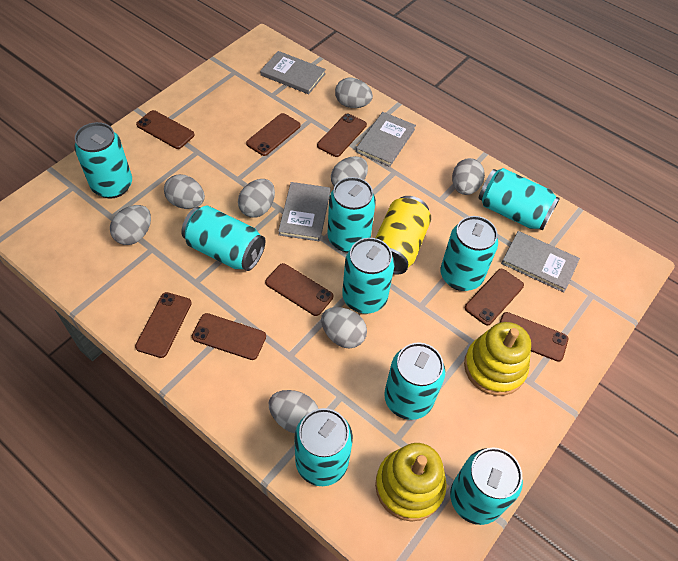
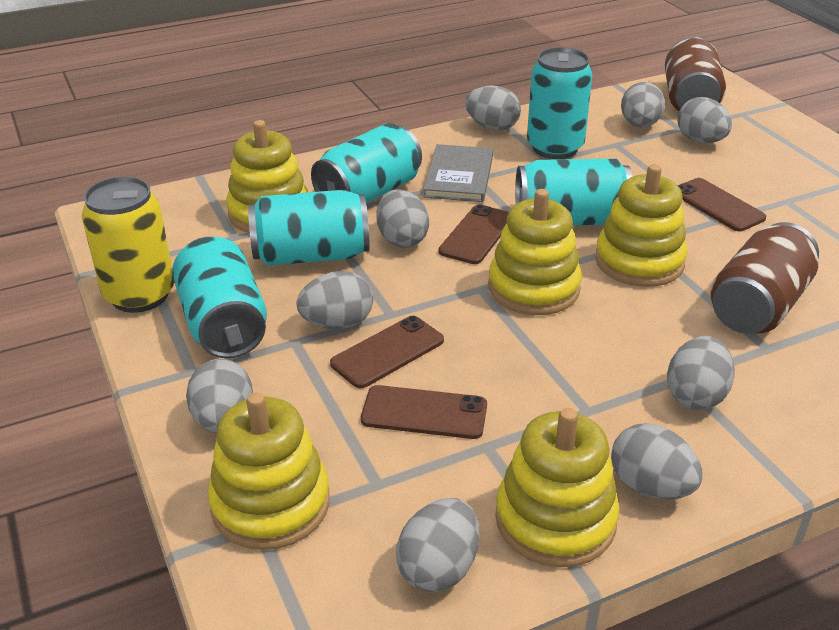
brown can: none = 0 -> [665,37,726,111] [710,222,819,334] = 2
brown phone: [135,292,192,358] [136,110,195,149] [192,313,266,360] [246,113,301,156] [265,263,333,316] [317,113,367,157] [465,269,524,326] [499,312,568,362] = 8 -> [330,316,444,388] [361,385,487,439] [439,204,509,264] [677,178,766,231] = 4
grey book: [260,51,326,94] [278,182,331,241] [356,112,416,167] [501,231,580,293] = 4 -> [423,144,493,202] = 1
grey egg: [110,205,151,245] [164,174,205,209] [238,179,275,218] [269,390,318,433] [321,307,367,348] [331,156,368,187] [335,78,373,108] [452,158,485,195] = 8 -> [186,359,253,433] [297,271,373,329] [376,189,429,248] [396,498,479,592] [465,85,521,130] [611,423,703,500] [621,82,665,127] [667,336,735,410] [678,97,732,143] = 9
turquoise can: [74,122,132,199] [181,205,266,271] [294,408,353,486] [327,177,376,252] [342,238,395,314] [384,342,445,420] [441,216,498,291] [450,448,523,525] [479,168,560,231] = 9 -> [172,237,267,358] [248,190,369,266] [311,123,422,203] [515,158,633,226] [527,47,593,159] = 5
yellow stacking toy: [375,443,447,522] [464,322,531,396] = 2 -> [208,393,330,550] [226,120,308,233] [488,189,582,315] [495,408,620,568] [595,164,688,287] = 5

